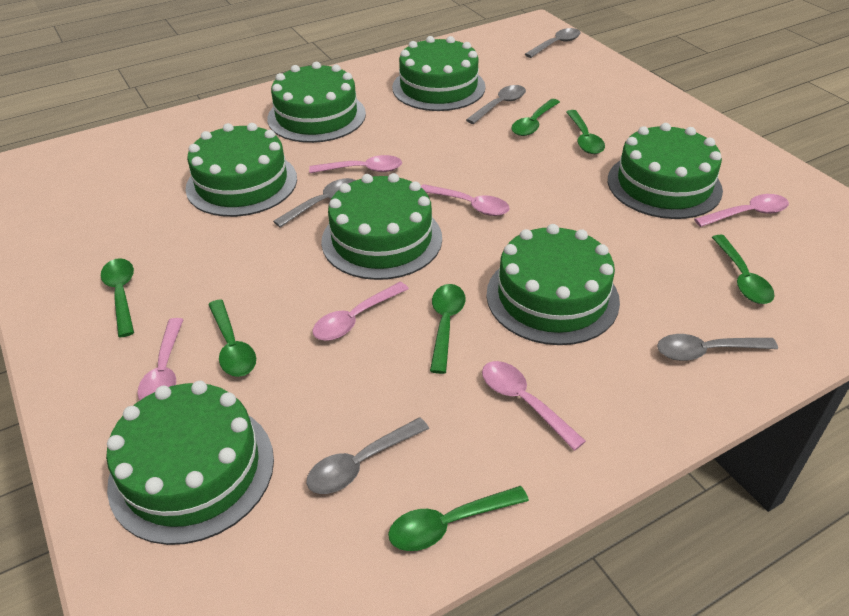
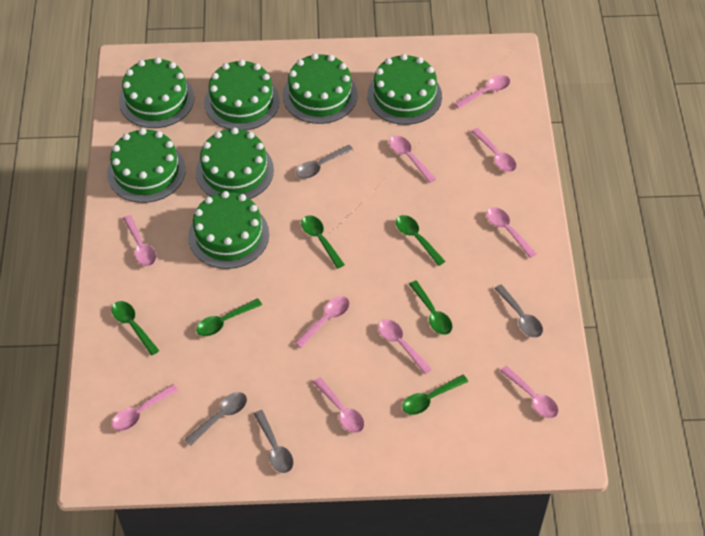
green spoon: [101,258,134,337] [208,299,256,377] [388,486,529,551] [430,284,466,374] [511,99,560,136] [566,110,605,154] [712,235,774,304] = 7 -> [112,301,159,356] [196,298,262,336] [301,215,345,269] [396,215,445,266] [402,375,468,415] [409,280,452,335] = 6
grey spoon: [273,178,356,227] [306,417,429,494] [466,85,526,124] [525,28,581,58] [657,334,778,361] = 5 -> [184,392,247,446] [254,410,294,473] [296,145,353,179] [494,284,543,338] = 4
pink spoon: [137,318,184,400] [309,155,402,173] [313,282,409,341] [421,184,510,216] [482,361,586,451] [694,194,789,227] = 6 -> [112,384,178,431] [123,215,156,266] [295,296,350,348] [313,377,364,433] [378,319,432,374] [389,136,436,183] [454,75,510,109] [471,128,516,172] [487,207,537,258] [500,366,559,418] = 10

